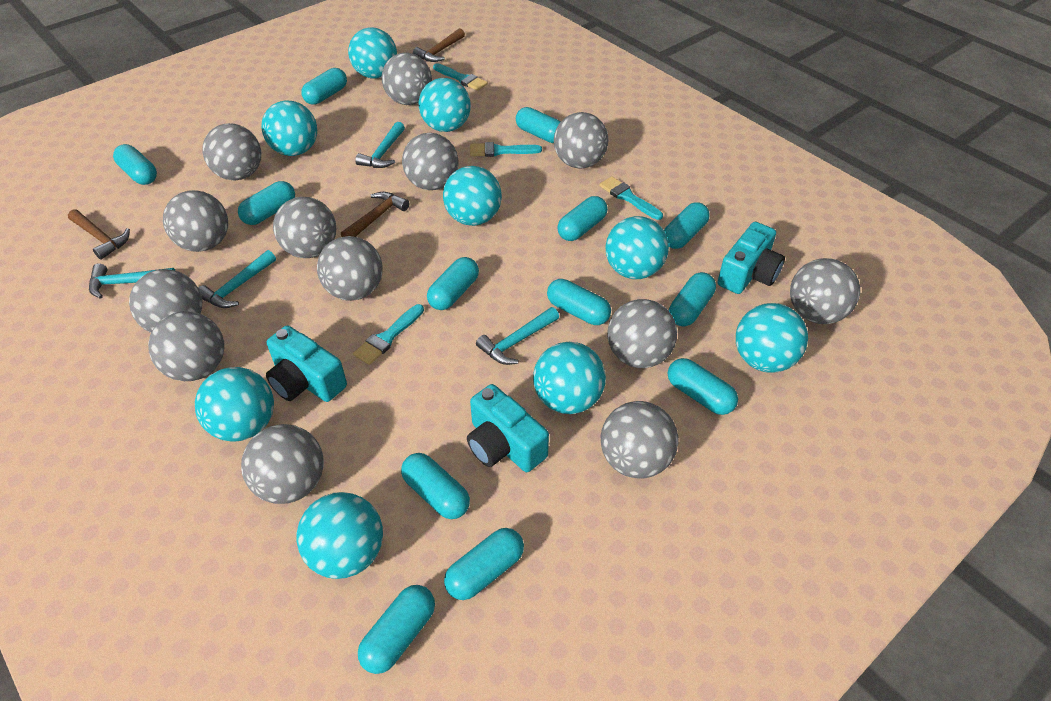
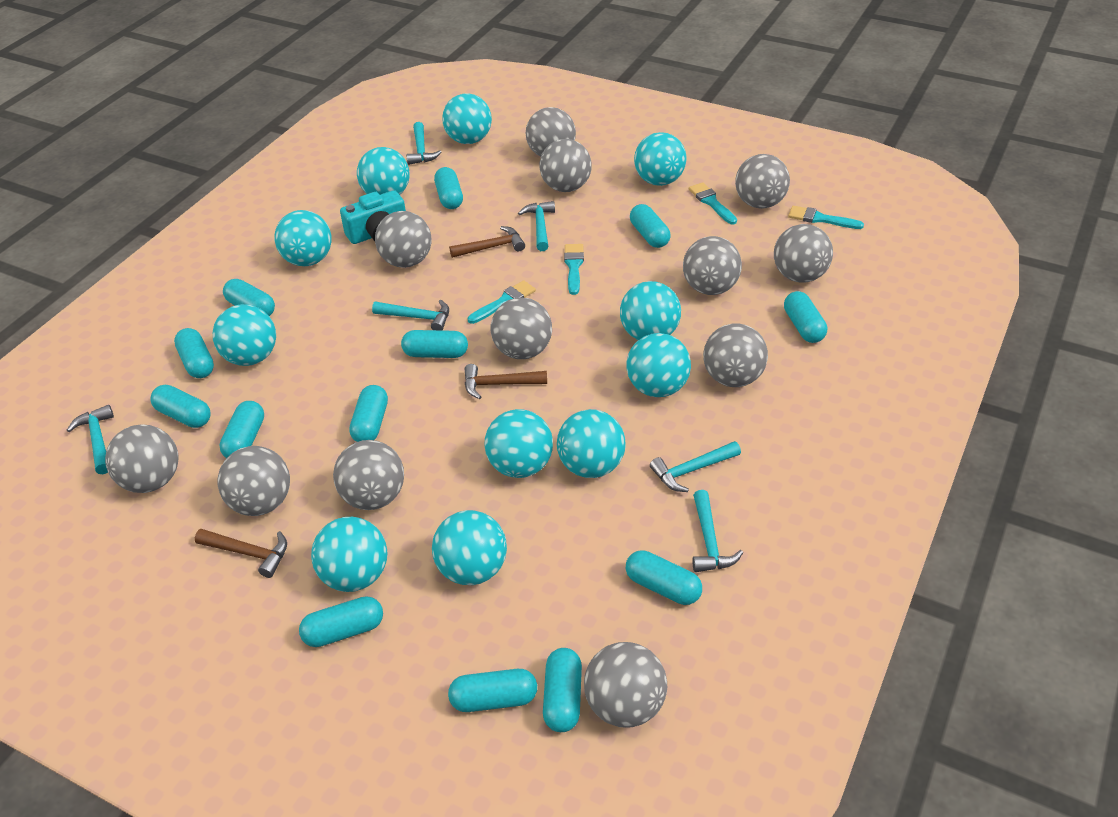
grey ball: [129,269,202,333] [148,311,224,381] [163,190,228,252] [202,123,261,181] [241,424,324,504] [273,197,336,258] [317,236,383,301] [382,53,432,105] [402,133,459,190] [554,112,608,169] [601,401,678,479] [607,299,677,368] [790,258,860,324] = 13 -> [105,425,178,493] [218,446,290,516] [333,440,404,510] [375,211,432,268] [491,298,552,359] [526,107,576,157] [539,139,592,192] [584,642,667,728] [683,236,742,295] [703,323,768,387] [735,154,790,209] [774,224,833,283] = 12
turquoise ball: [195,367,274,442] [262,100,317,156] [297,492,383,579] [348,27,397,79] [419,78,471,132] [443,166,502,226] [533,342,606,414] [605,216,669,279] [736,303,808,373] = 9 -> [213,304,276,366] [274,210,332,266] [311,517,387,592] [357,147,410,195] [432,510,507,585] [442,93,492,144] [484,409,553,478] [557,409,626,478] [620,281,681,340] [627,333,691,397] [634,132,686,186] = 11
turquoise camera: [266,326,347,402] [467,384,549,472] [717,222,785,294] = 3 -> [340,190,406,244] = 1
turquoise hammer: [89,264,175,299] [198,250,276,308] [355,122,405,168] [476,307,559,365] = 4 -> [67,405,114,474] [372,300,449,330] [406,122,441,165] [518,201,555,251] [650,441,741,492] [692,490,743,572] = 6

